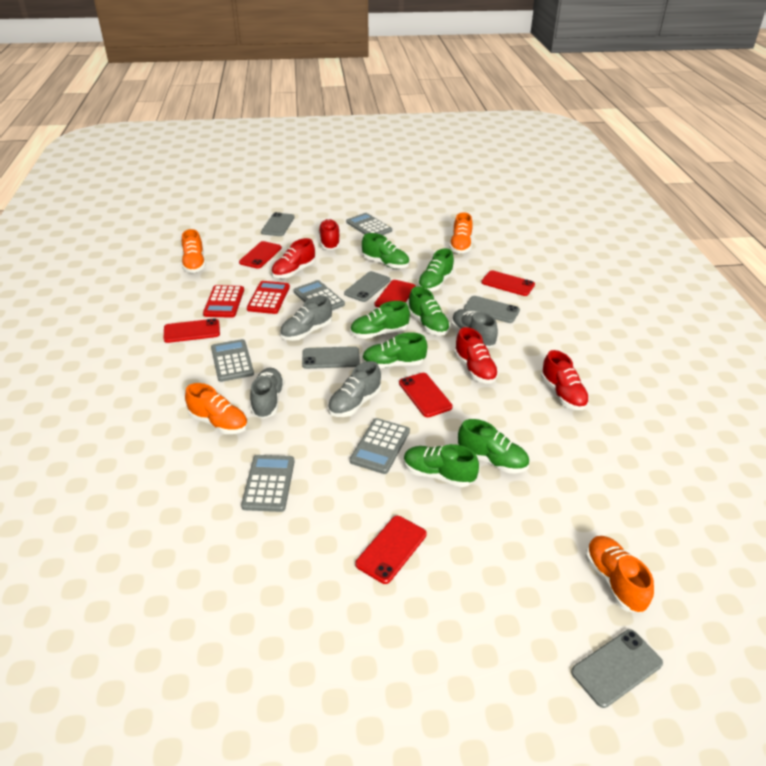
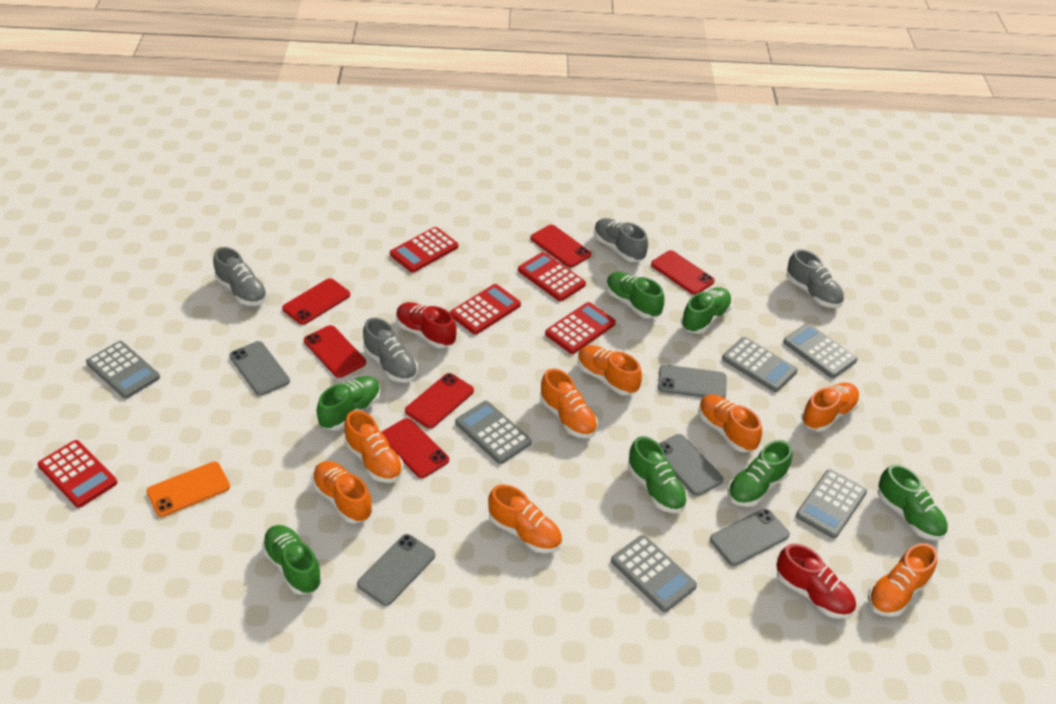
grey calculator: [211,339,254,382] [241,455,295,512] [294,280,345,310] [346,213,392,235] [350,418,410,474] = 5 -> [86,341,160,399] [455,401,532,464] [611,535,697,612] [722,337,798,392] [783,323,857,378] [796,469,867,539] = 6
orange phone: none = 0 -> [147,462,230,517] = 1
orange shoe: [182,229,206,273] [185,383,248,434] [449,212,473,253] [585,536,654,613] = 4 -> [312,461,373,524] [344,410,403,483] [488,484,562,553] [540,369,598,438] [577,345,642,396] [698,394,762,452] [801,382,860,431] [868,543,937,617] = 8
red calculator: [203,285,244,318] [247,281,290,314] = 2 -> [38,440,117,508] [390,227,458,273] [450,284,521,335] [518,252,586,301] [545,302,616,354] = 5
red shoe: [271,238,315,278] [318,219,340,250] [454,327,499,384] [541,350,589,410] = 4 -> [396,302,457,348] [776,543,856,619] = 2

